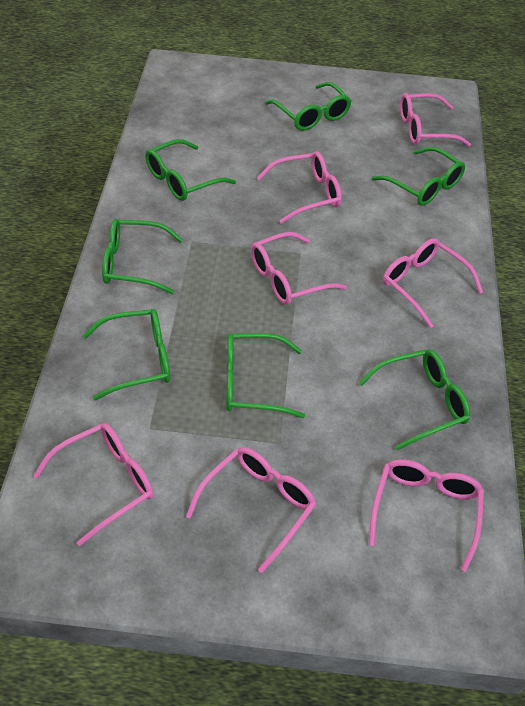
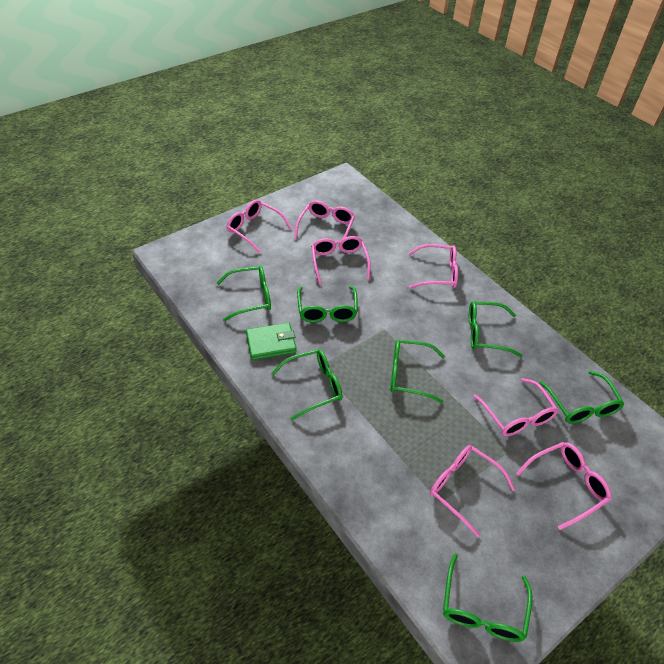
green wallet: none = 0 -> [246,323,297,360] = 1

